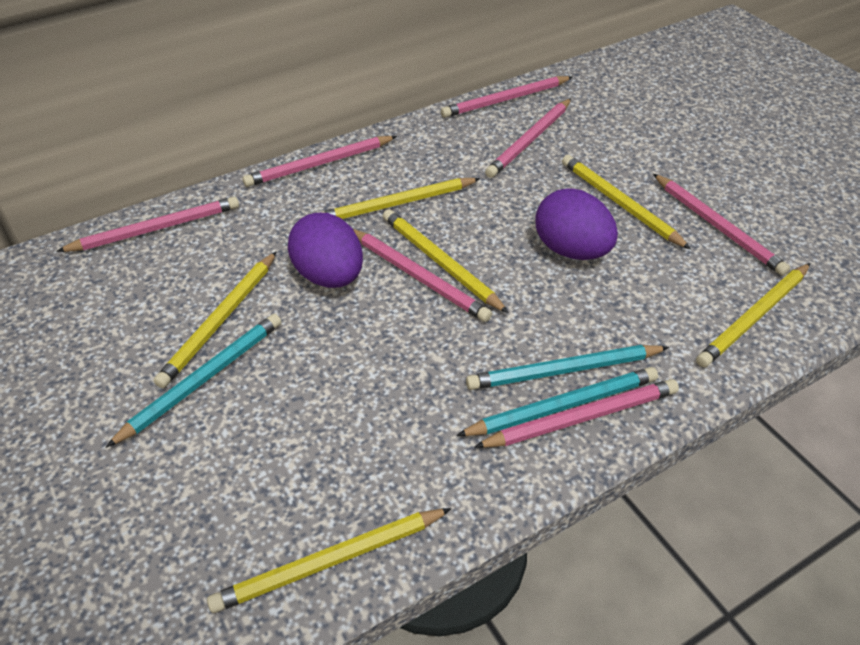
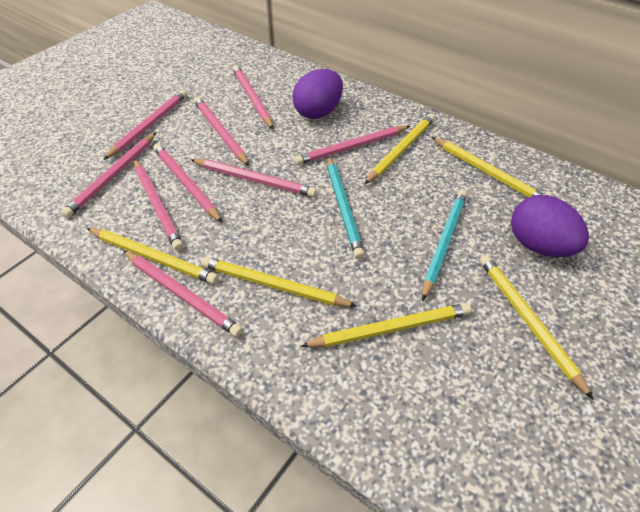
pink pencil: [56,197,239,252] [243,136,397,187] [353,229,492,322] [441,76,572,118] [474,379,679,448] [485,98,571,178] [653,174,791,276] = 7 -> [61,133,156,218] [103,89,187,160] [123,250,243,337] [134,159,184,251] [153,143,222,223] [191,159,317,197] [194,97,249,166] [232,65,273,129] [294,126,410,165] = 9
turquoise pencil: [106,314,282,448] [456,367,658,436] [466,345,669,390] = 3 -> [327,156,365,259] [422,190,467,301] = 2

